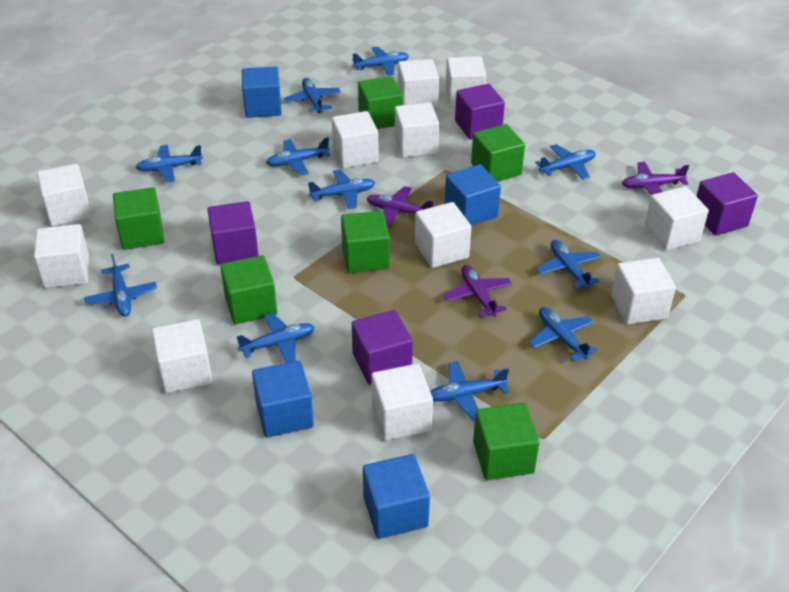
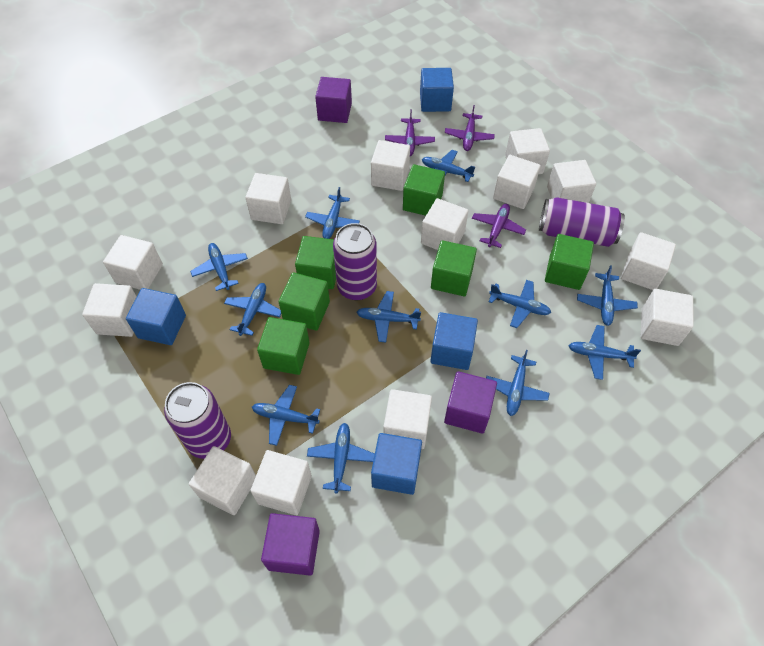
purple can: none = 0 -> [164,382,231,459] [333,223,377,300] [539,197,625,247] = 3
purple cube: [207,201,259,265] [352,310,413,385] [455,84,505,139] [696,172,758,236] = 4 -> [261,513,320,576] [315,77,352,123] [444,371,497,434] = 3
white cube: [34,224,89,288] [37,164,92,226] [152,319,212,393] [332,111,378,168] [371,364,433,440] [395,103,439,157] [398,59,439,108] [415,202,471,268] [446,56,486,106] [611,258,676,324] [644,186,709,250] = 11 -> [82,283,137,337] [103,235,163,290] [189,446,256,515] [245,173,291,224] [251,450,312,515] [371,140,410,191] [383,389,432,449] [421,198,468,250] [493,155,541,209] [505,128,550,174] [547,160,596,203] [621,232,676,290] [641,289,694,346] = 13

